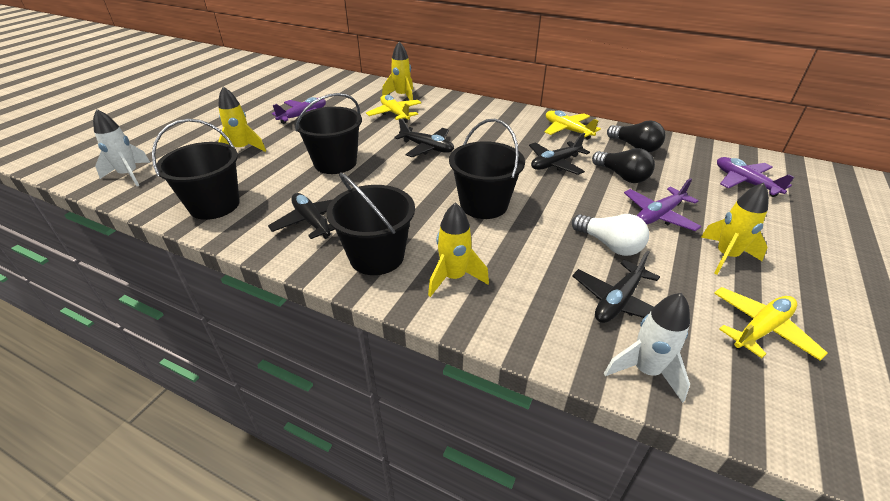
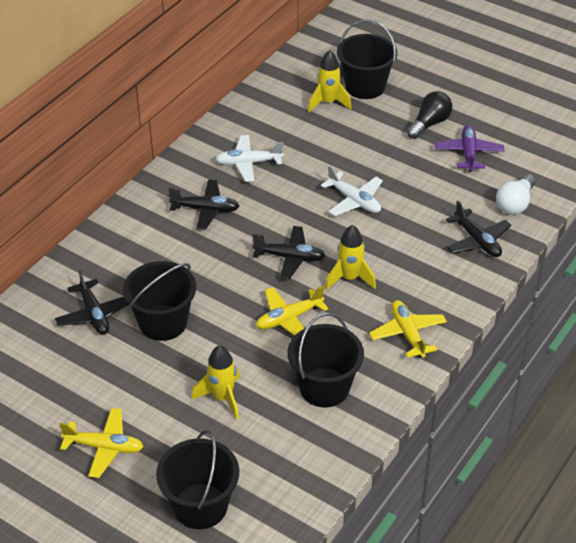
black light bulb: [592,148,655,183] [607,120,665,153] = 2 -> [407,91,452,139] = 1
purple plane: [272,97,326,124] [624,178,702,231] [717,157,794,197] = 3 -> [435,125,504,172] = 1
white plane: none = 0 -> [216,135,284,182] [321,165,383,216] = 2
white rocket: [93,109,151,186] [604,293,690,403] = 2 -> none = 0
yellow rocket: [218,86,266,152] [382,42,413,100] [428,202,489,297] [701,183,769,275] = 4 -> [192,345,240,420] [308,50,352,112] [325,225,376,290] = 3

